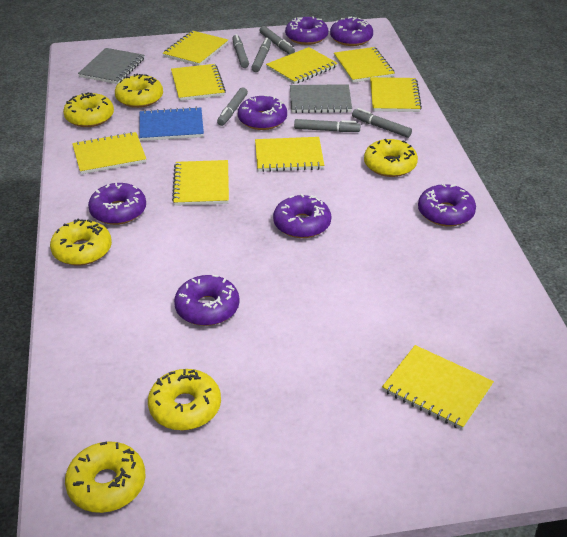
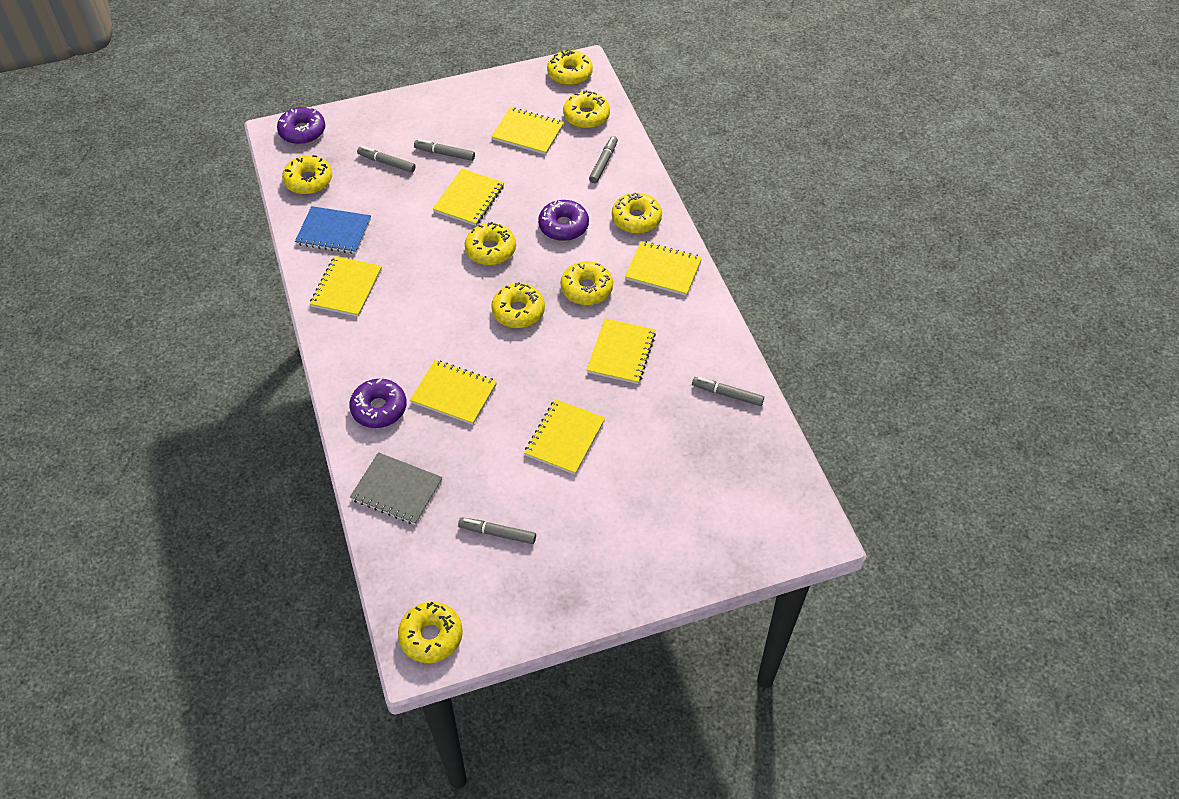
grey marker: [217,87,248,126] [232,34,249,68] [251,38,271,72] [259,26,295,55] [294,119,361,132] [352,108,412,138] = 6 -> [357,146,416,173] [414,139,475,161] [458,518,536,544] [589,136,618,183] [692,377,764,406] = 5
grey notebook: [78,48,144,84] [290,84,352,113] = 2 -> [350,452,443,525] = 1
purple donut: [88,183,146,225] [174,275,240,326] [238,95,287,130] [273,194,331,238] [285,16,328,45] [330,17,373,46] [418,184,476,226] = 7 -> [277,107,325,144] [349,378,407,428] [538,200,589,241] = 3
yellow donut: [50,219,112,266] [63,92,114,127] [65,441,145,513] [115,74,163,108] [148,369,221,430] [364,139,418,177] = 6 -> [282,155,332,194] [398,602,463,663] [465,222,516,265] [491,282,545,328] [547,49,593,85] [561,261,613,305] [563,90,610,129] [612,192,662,234] = 8
yellow notebook: [72,132,146,174] [163,31,228,66] [171,64,226,101] [172,160,229,206] [255,137,324,172] [266,47,338,84] [334,47,395,83] [370,77,422,112] [382,345,494,430] = 9 -> [310,256,382,317] [410,360,497,425] [433,169,504,226] [491,107,564,155] [524,399,605,475] [587,318,656,384] [625,241,702,296] = 7

